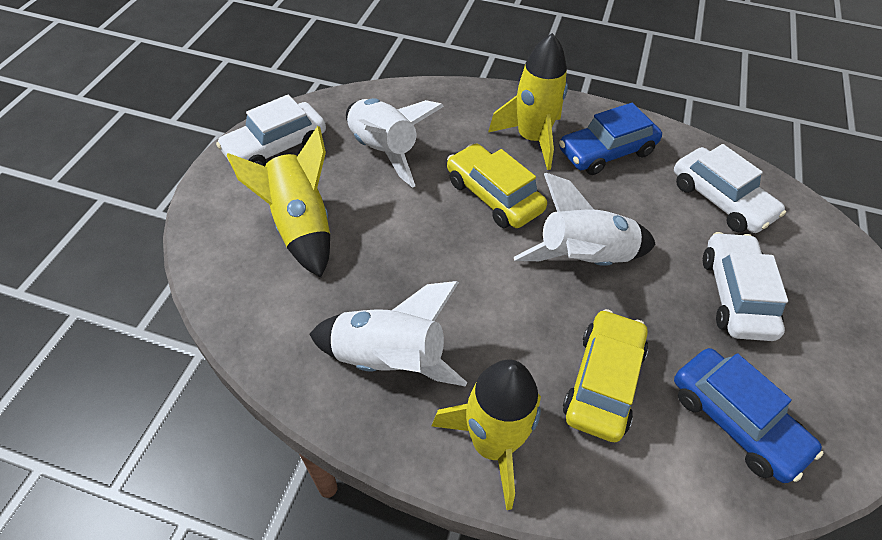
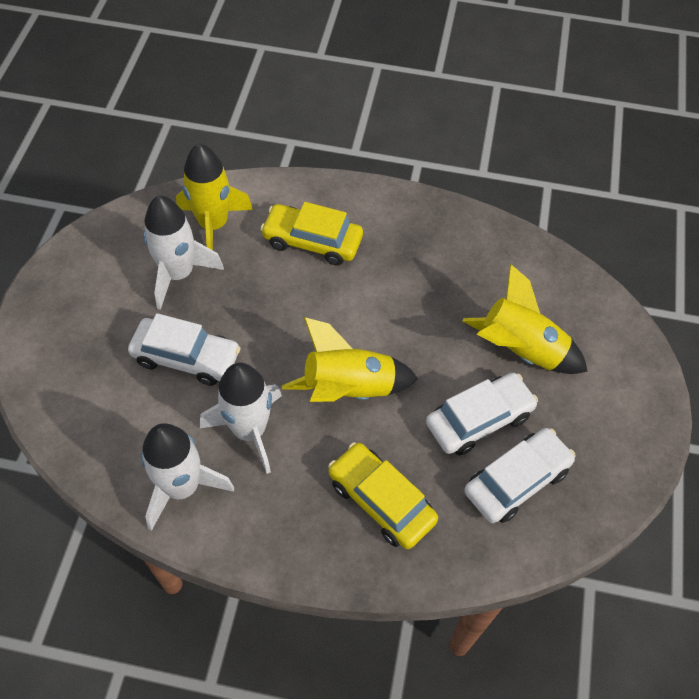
blue car: [559,103,662,175] [674,348,823,483] = 2 -> none = 0

